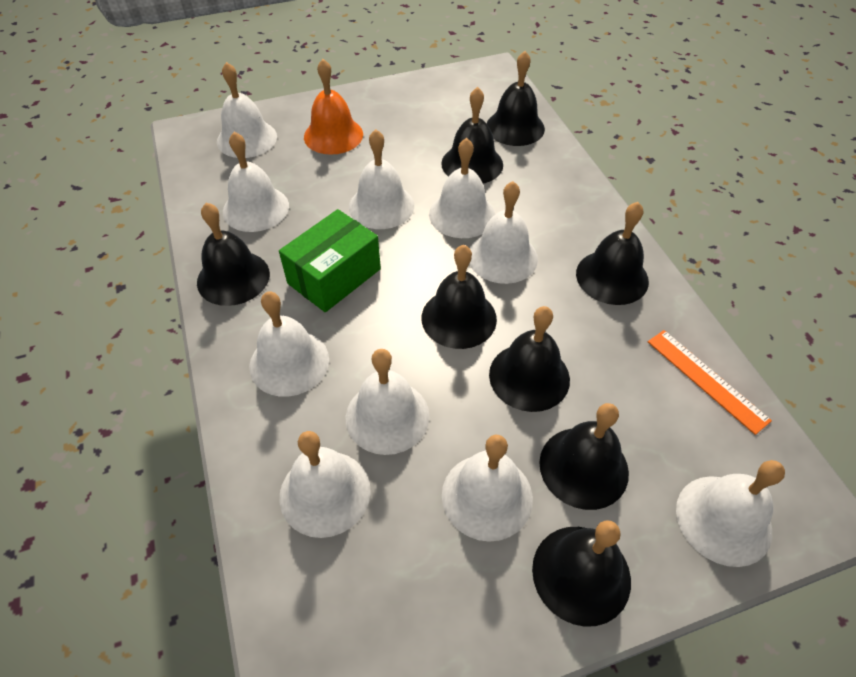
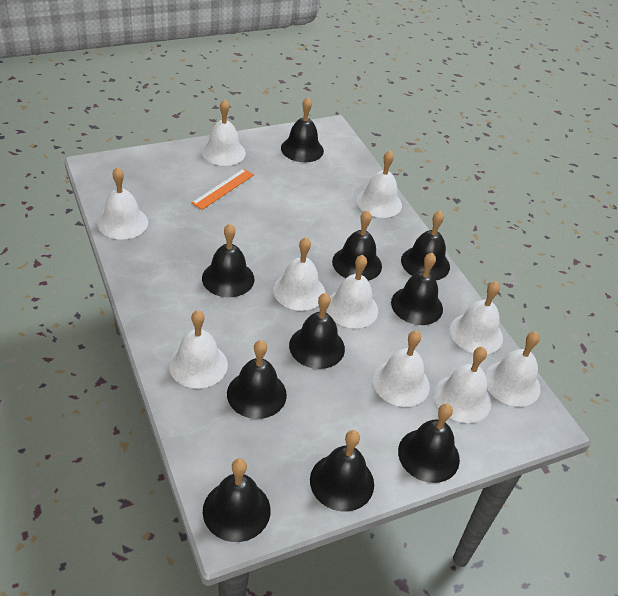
black bell: [197,203,270,306] [421,244,497,349] [441,87,503,184] [487,51,545,146] [489,306,570,412] [532,520,631,627] [539,403,629,510] [576,202,649,305] = 8 -> [202,224,255,297] [203,458,271,542] [227,340,287,419] [281,98,324,162] [289,293,345,369] [310,430,374,511] [332,210,382,281] [391,253,443,325] [398,404,460,483] [401,211,450,280] = 10
green box: [279,209,381,312] = 1 -> none = 0
orange bell: [304,59,363,155] = 1 -> none = 0

